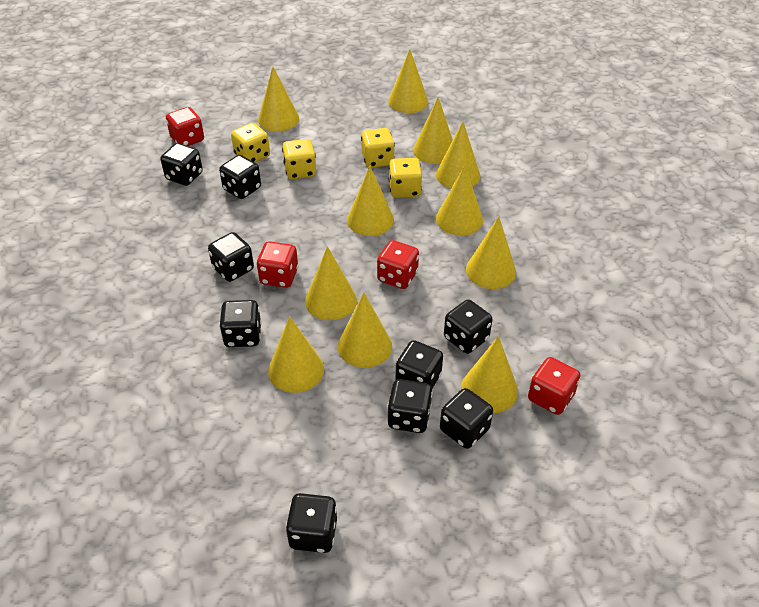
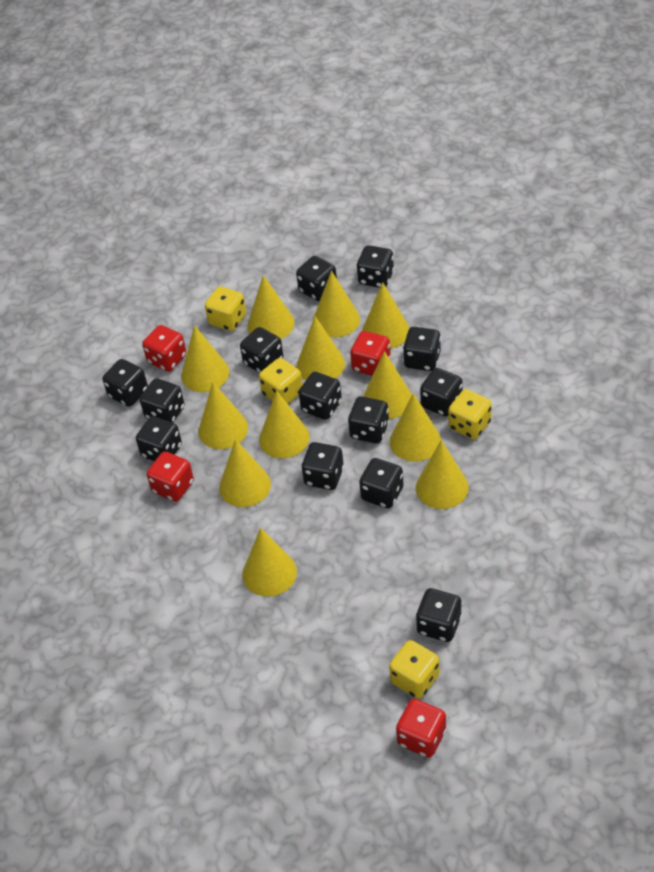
black dice: [161,143,203,186] [208,232,254,282] [219,155,261,199] [219,300,261,347] [286,493,337,553] [387,379,433,433] [395,340,443,389] [440,388,493,449] [444,300,492,354] = 9 -> [102,359,148,407] [136,416,182,461] [140,378,185,423] [240,327,283,373] [296,256,337,301] [299,372,342,420] [301,442,344,490] [348,396,389,443] [357,245,394,288] [359,458,403,509] [403,327,441,371] [416,588,462,642] [420,368,463,417] = 13
yellow cone: [258,67,299,131] [268,316,324,393] [305,246,357,320] [338,292,392,368] [347,166,394,236] [388,49,428,113] [413,97,453,164] [436,122,480,188] [436,165,483,235] [461,336,518,413] [466,216,516,289] = 11 -> [181,325,229,392] [198,382,248,449] [219,439,271,507] [242,528,297,597] [248,275,295,339] [259,390,310,458] [297,316,345,380] [313,271,360,337] [362,282,410,349] [363,351,412,419] [390,393,441,462] [416,440,469,509] = 12

